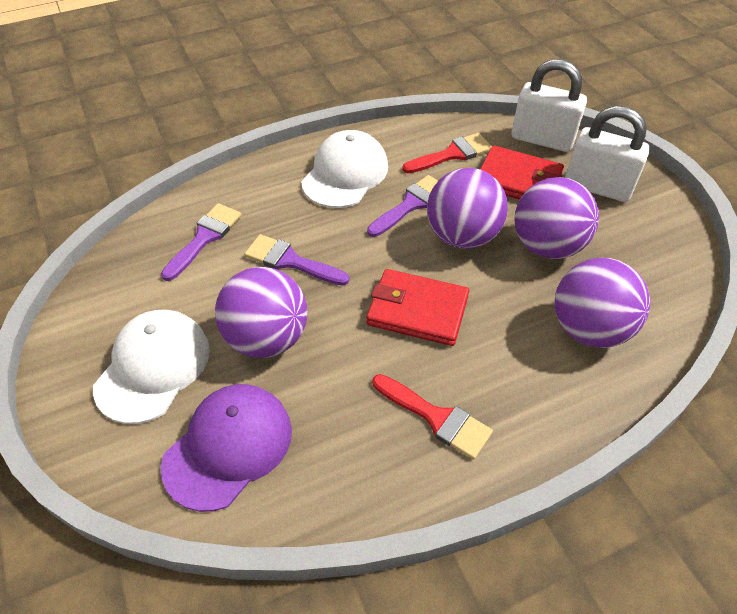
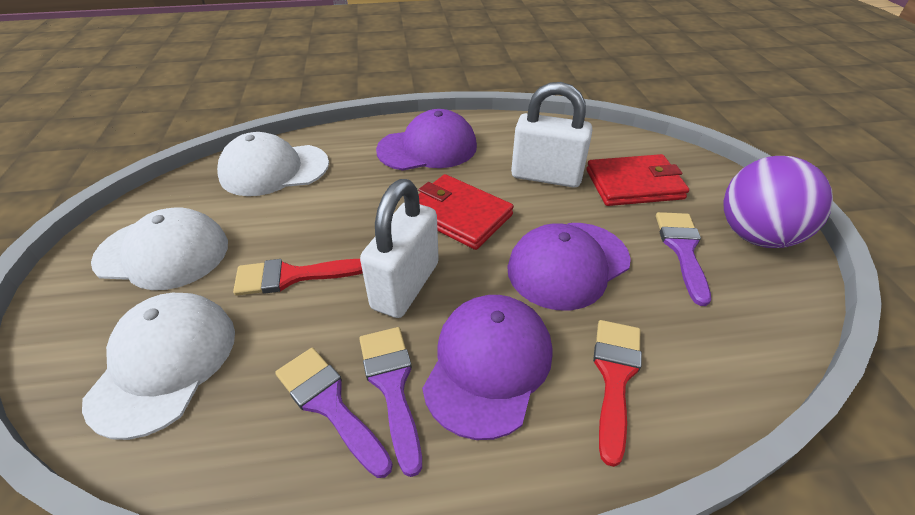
purple ball: [215,267,307,358] [427,168,508,249] [515,177,599,259] [555,258,650,348] = 4 -> [723,156,833,248] = 1
purple cap: [161,384,292,512] = 1 -> [376,109,477,171] [422,295,552,440] [507,223,631,310] = 3
white cap: [93,310,210,424] [301,130,388,208] = 2 -> [82,293,235,440] [91,207,228,290] [217,132,329,196] = 3

